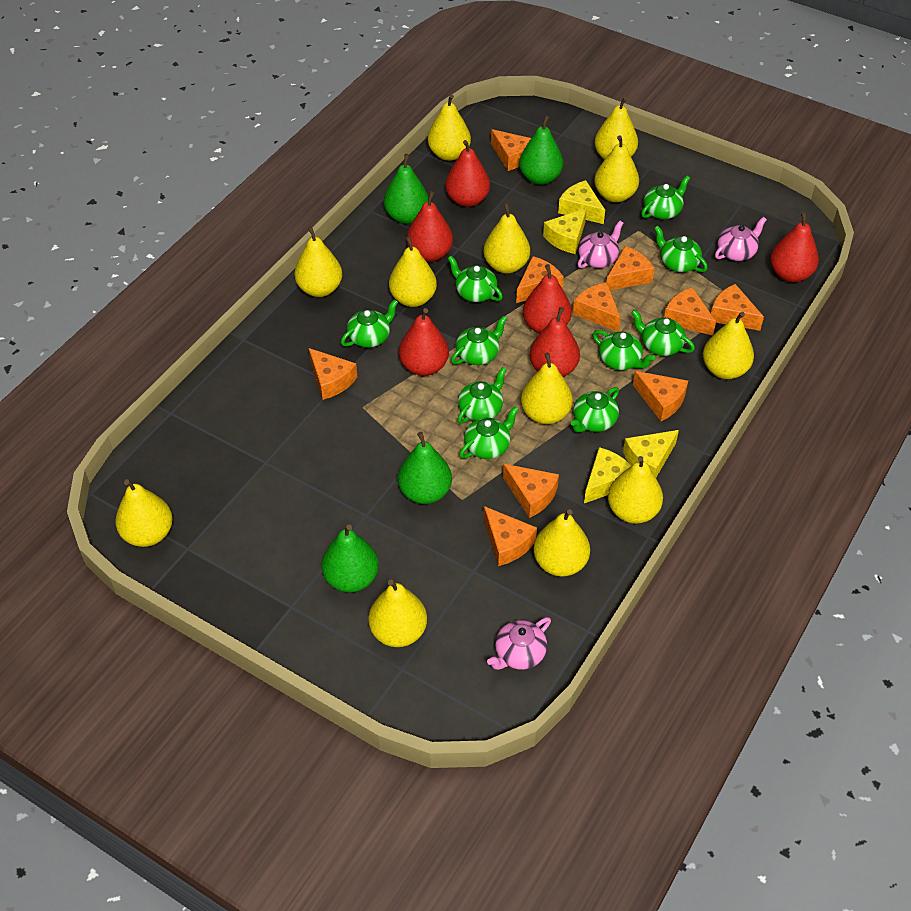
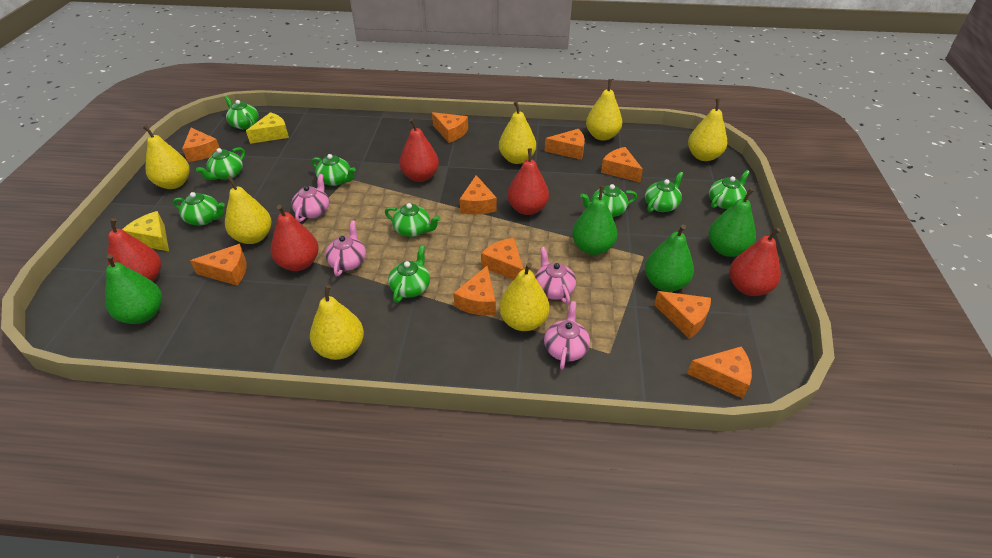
green teapot: [341,299,398,348] [448,256,503,302] [451,316,507,365] [457,367,507,424] [459,406,519,459] [571,387,619,432] [593,330,655,370] [631,310,695,356] [641,176,690,219] [654,226,708,272] = 10 -> [173,192,225,225] [196,147,245,180] [225,96,259,129] [312,154,356,186] [385,203,440,237] [388,245,430,303] [580,184,637,217] [645,172,684,212] [709,170,750,209] = 9
pink teapot: [487,617,551,670] [578,221,623,268] [715,217,767,261] = 3 -> [291,174,329,222] [325,220,366,276] [535,247,576,305] [544,301,590,370] = 4
red pear: [399,308,449,376] [407,191,453,262] [445,140,490,207] [523,264,572,334] [529,307,580,377] [770,212,819,282] = 6 -> [107,218,161,282] [271,205,319,271] [400,119,439,182] [507,148,549,215] [729,228,781,296] = 5
yellow cheese: [543,208,587,254] [558,180,605,224] [584,447,632,503] [623,430,679,477] = 4 -> [122,211,169,251] [246,112,289,144] = 2
yellow pear: [115,479,173,547] [294,226,342,297] [368,579,427,647] [389,236,437,307] [428,94,471,161] [483,203,530,273] [521,353,573,424] [534,509,590,577] [594,97,638,160] [594,135,639,202] [608,456,663,524] [703,312,754,379] = 12 -> [143,125,190,189] [225,176,272,244] [310,285,364,360] [499,101,536,164] [499,263,550,331] [586,79,622,141] [688,98,727,161] = 7

